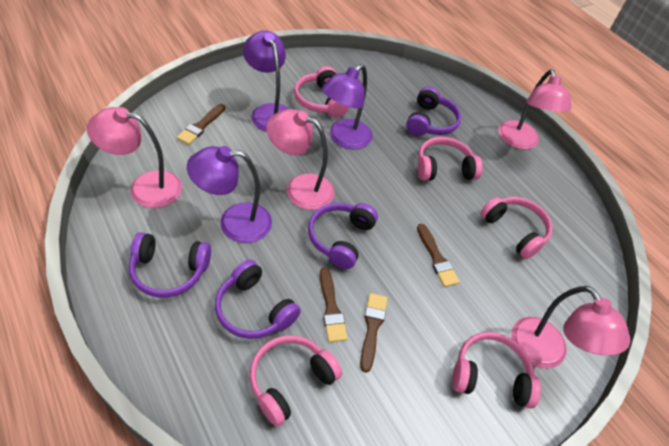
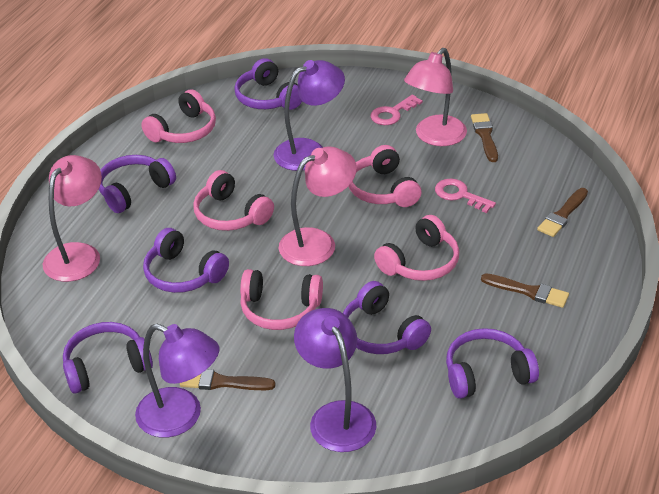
pink key: none = 0 -> [370,95,423,125] [435,178,496,213] = 2
pink lamp: [87,107,182,208] [266,109,335,210] [498,70,571,150] [511,286,631,368] = 4 -> [43,155,102,282] [279,146,357,266] [404,48,467,146] = 3
purple headphones: [129,232,211,298] [215,260,301,339] [308,203,378,269] [406,87,461,136] = 4 -> [63,322,153,394] [99,155,176,213] [143,228,229,293] [234,58,302,110] [343,281,431,354] [446,328,539,399] = 6

